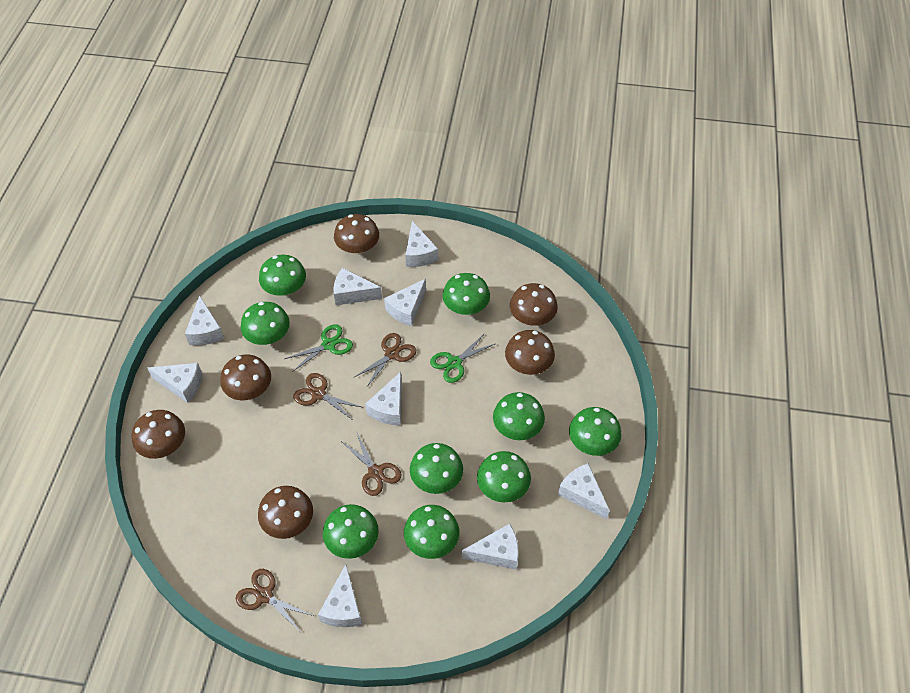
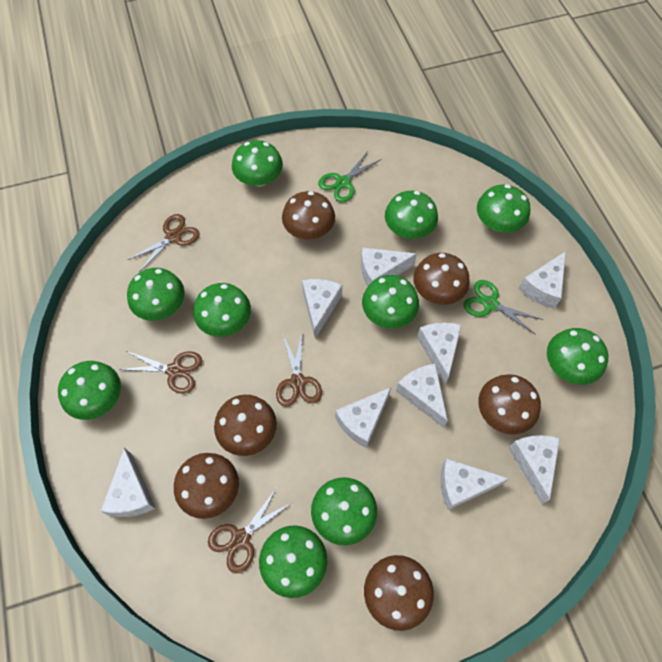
green mushroom: [241,302,290,345] [259,255,306,296] [323,504,379,559] [404,505,459,559] [410,443,463,494] [443,273,490,315] [477,451,531,502] [493,392,545,440] [569,407,622,456] = 9 -> [58,361,121,420] [127,268,185,321] [193,283,251,337] [232,140,283,187] [259,525,328,598] [311,477,377,545] [362,275,419,328] [385,191,438,239] [477,184,530,232] [547,328,608,385] = 10

